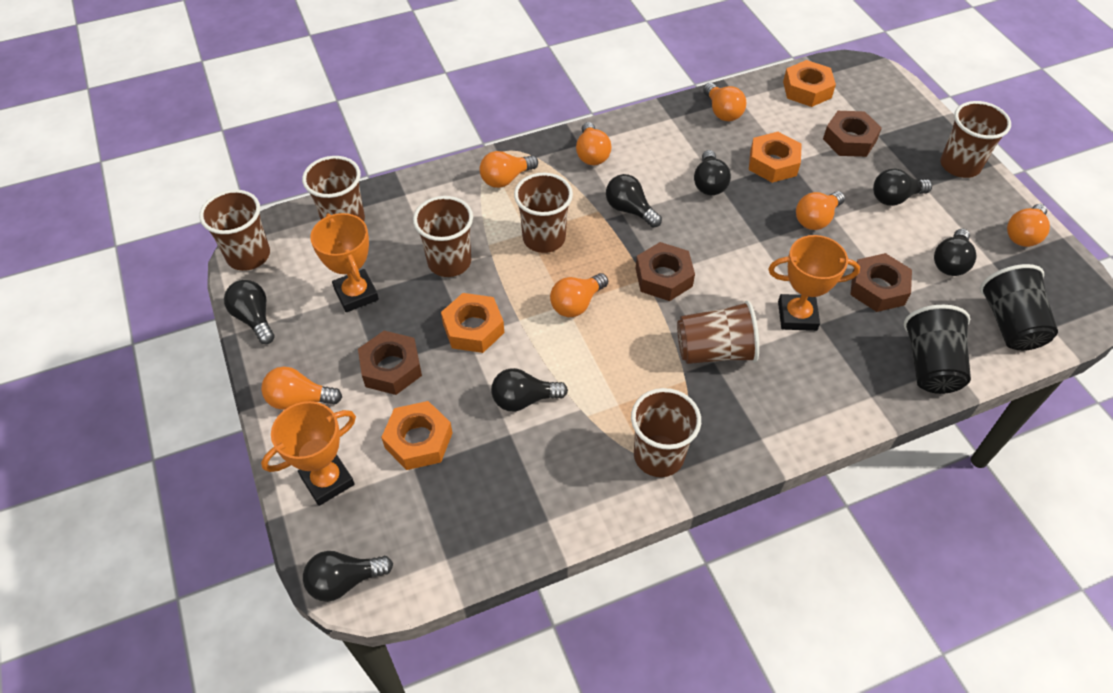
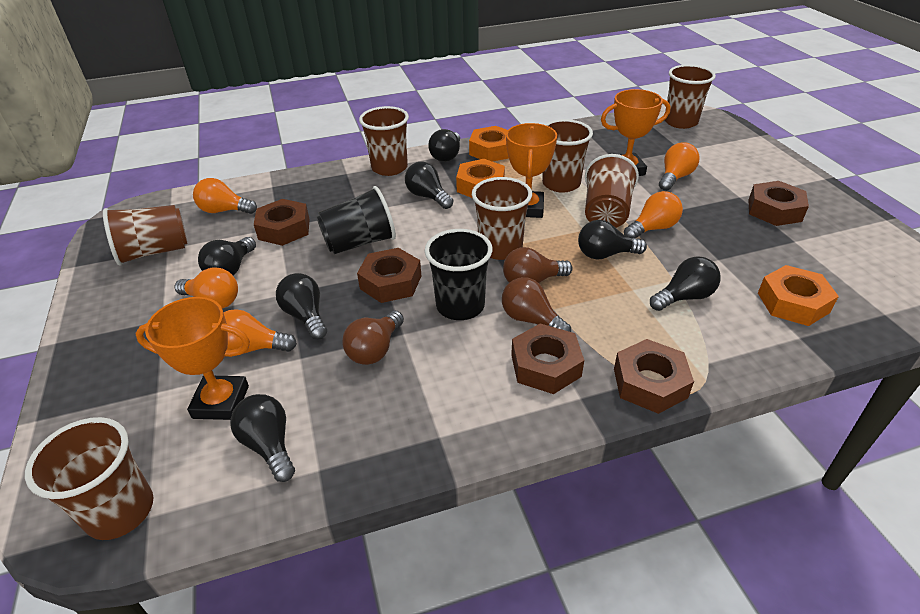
brown light bulb: none = 0 -> [342,311,404,365] [502,277,571,332] [503,247,573,283] = 3
brown nut: [358,331,422,395] [635,242,695,301] [823,111,882,157] [850,253,912,312] = 4 -> [254,199,309,246] [357,248,421,303] [511,323,584,394] [614,339,694,414] [749,181,809,226] = 5
orange light bulb: [261,367,342,410] [480,151,538,188] [550,273,608,317] [576,122,612,165] [703,83,746,121] [796,191,845,230] [1007,204,1050,247] = 7 -> [175,267,238,309] [193,178,257,214] [223,309,297,354] [624,191,683,238] [659,142,700,191] = 5
orange nut: [381,401,452,470] [441,293,504,353] [749,132,802,183] [783,60,836,107] = 4 -> [456,159,505,198] [469,126,509,162] [758,265,839,326] = 3

